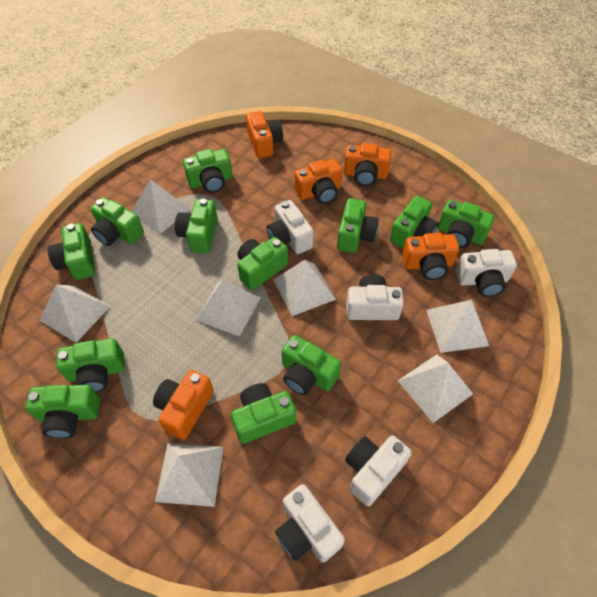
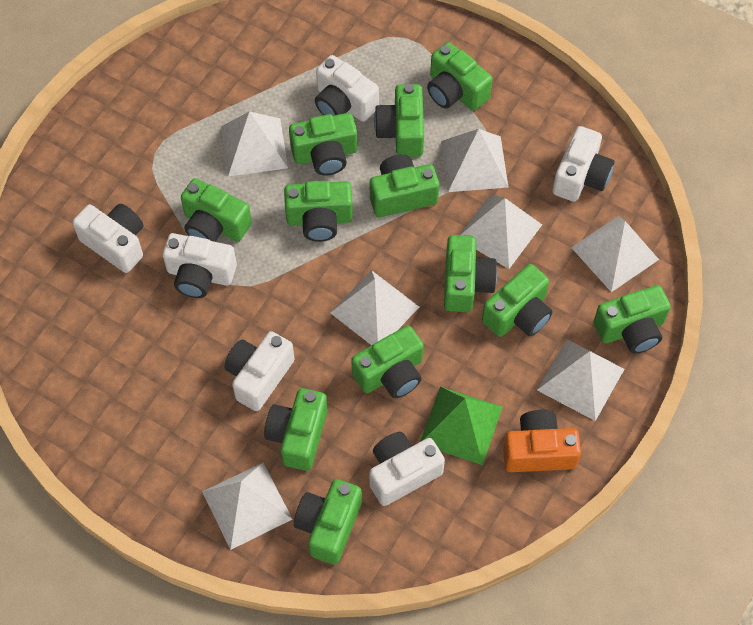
green pyramid: none = 0 -> [420,387,502,465] = 1
orange camera: [153,370,214,440] [246,111,283,158] [295,159,342,204] [344,143,391,186] [402,233,459,280] = 5 -> [503,410,581,472] = 1
white camera: [266,200,314,254] [275,484,345,562] [345,435,412,506] [346,274,404,320] [456,249,517,297] = 5 -> [72,204,143,273] [162,233,237,298] [224,331,294,411] [315,55,379,122] [369,432,445,506] [552,126,614,202] = 6

